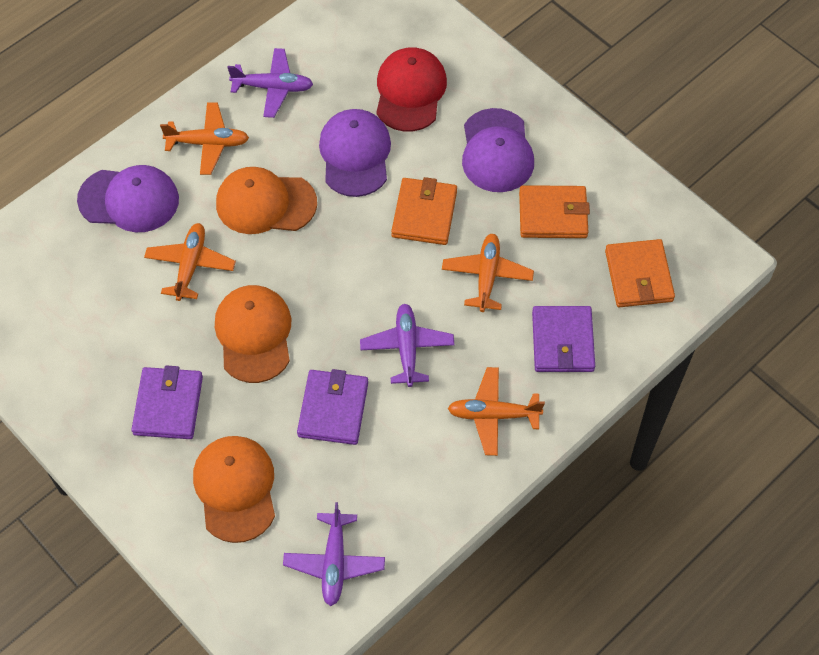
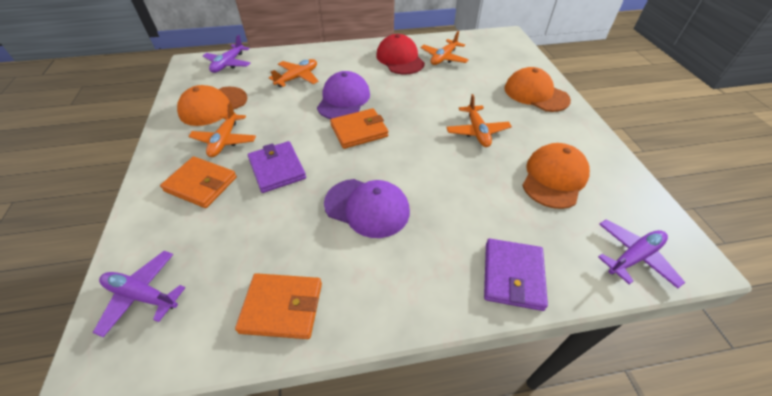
purple cap: [77,165,179,232] [319,109,391,197] [462,108,534,192] = 3 -> [317,71,370,119] [324,179,410,238] = 2
purple wallet: [131,365,203,439] [297,369,368,445] [532,306,595,372] = 3 -> [248,141,306,193] [484,239,548,311] = 2

